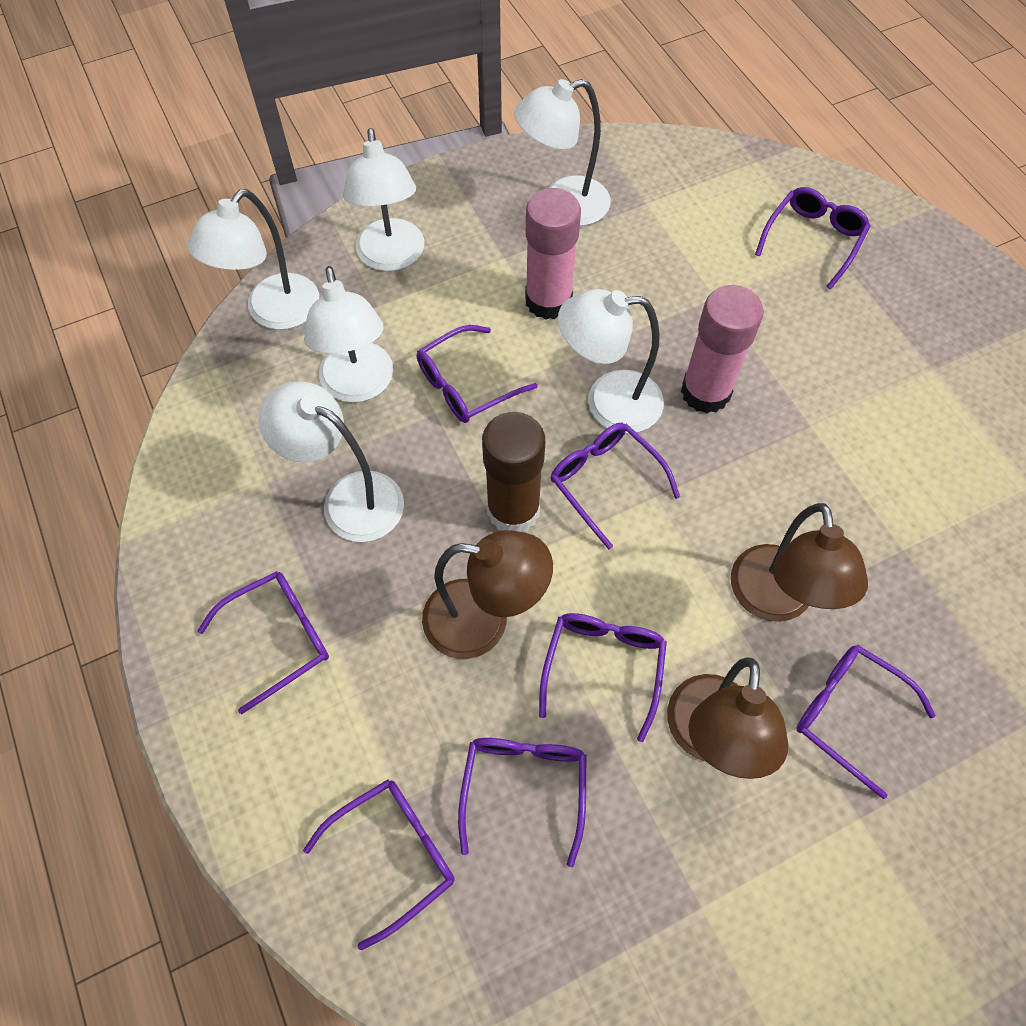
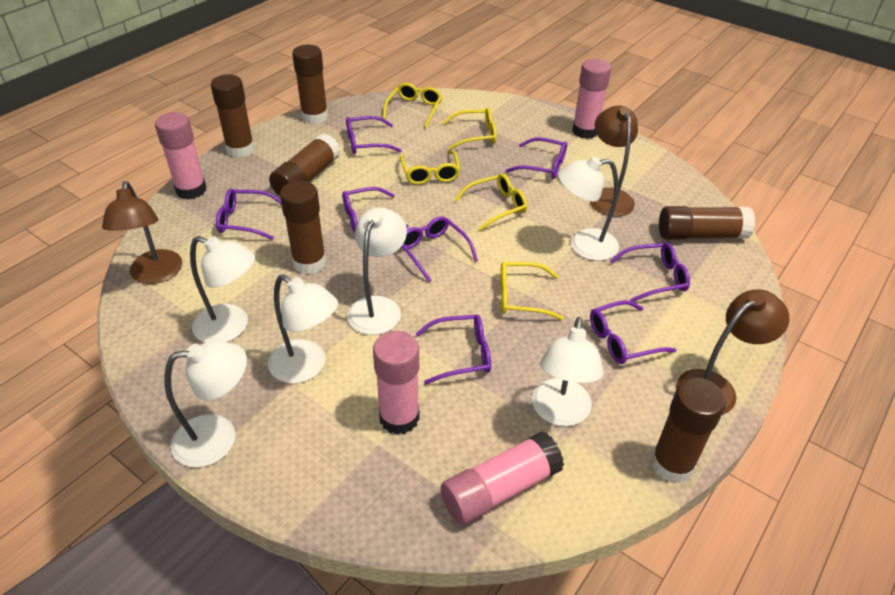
brown glue stick: [482,412,545,532] = 1 -> [211,75,255,158] [269,134,340,196] [280,181,326,274] [292,45,328,124] [651,378,726,483] [659,206,755,239] = 6
pink glue stick: [525,188,581,320] [681,285,764,414] = 2 -> [155,112,206,200] [373,331,420,435] [441,431,564,525] [572,59,611,139] = 4
yellow glasses: none = 0 -> [383,83,442,128] [400,150,460,185] [443,108,497,150] [455,173,527,231] [500,262,564,320] = 5

